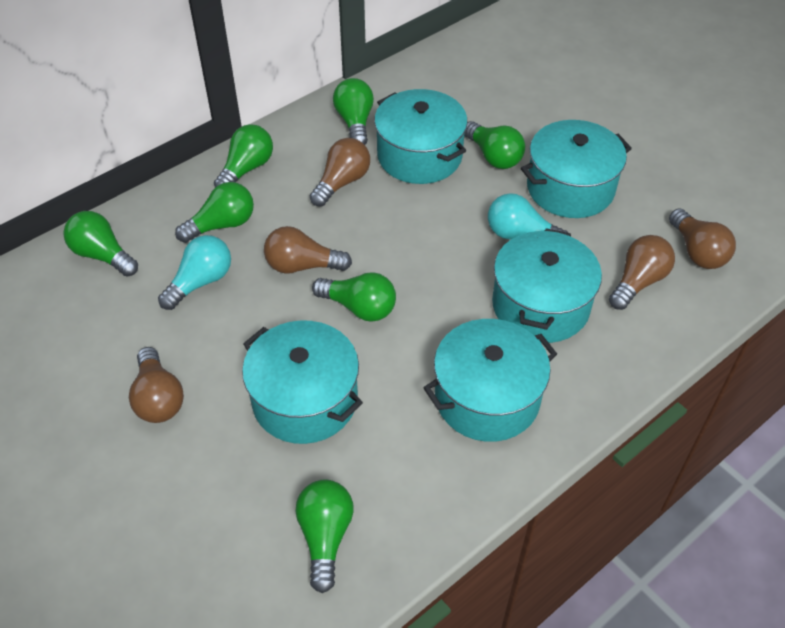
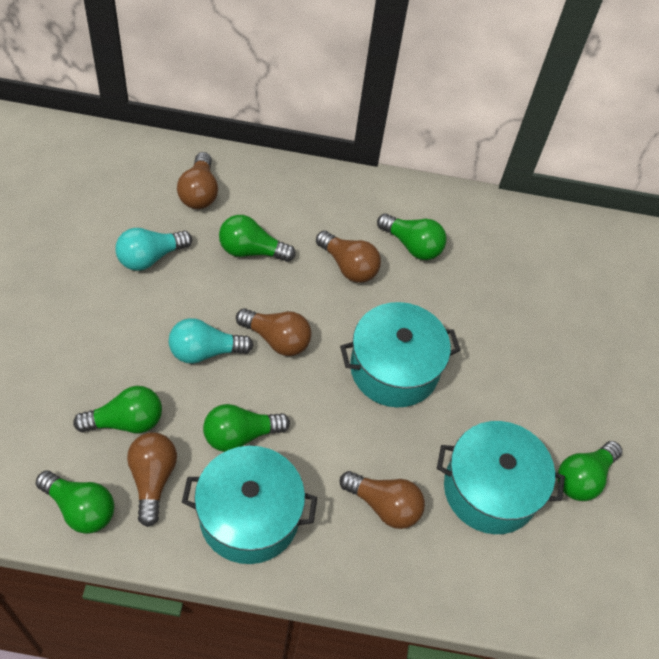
green light bulb: [63,211,138,277] [175,182,254,243] [214,124,273,187] [295,480,354,593] [312,272,396,322] [333,78,374,145] [464,121,525,169] = 7 -> [36,471,115,534] [73,386,162,433] [203,404,290,452] [219,215,296,262] [377,213,447,260] [558,441,622,501] = 6
turquoise pot: [242,320,363,444] [374,89,468,184] [423,319,557,442] [492,228,602,343] [521,120,632,218] = 5 -> [182,446,317,564] [340,302,460,408] [437,421,565,534] = 3

